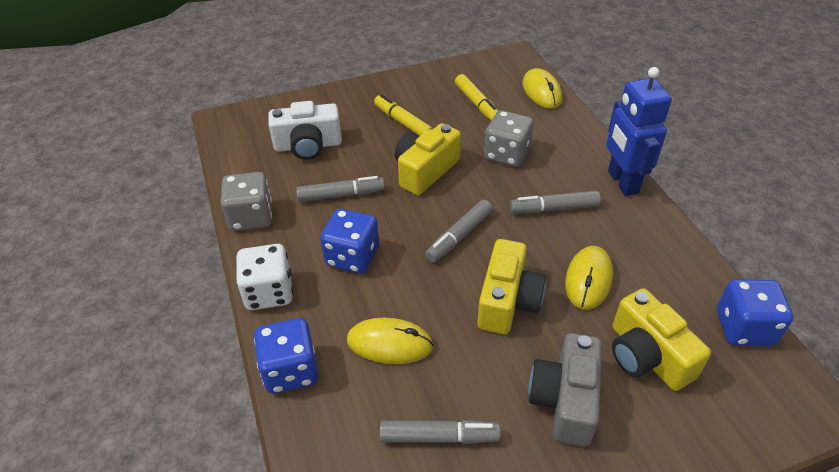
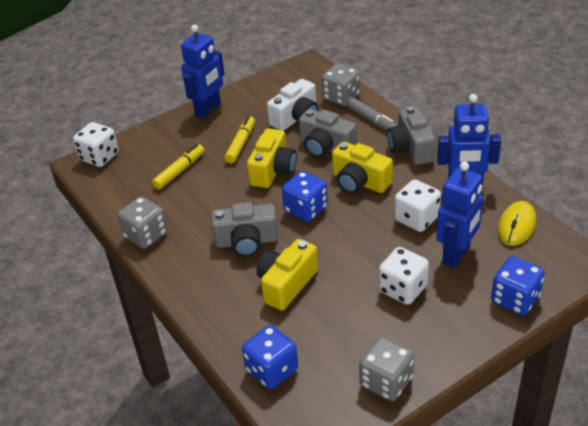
blue robot: [606,67,672,196] = 1 -> [181,25,224,118] [436,161,483,268] [437,94,501,188] = 3
grey camera: [528,333,602,447] = 1 -> [211,202,278,257] [299,109,357,158] [387,106,435,165] = 3
grey dice: [221,172,272,231] [484,110,534,167] = 2 -> [117,197,167,249] [322,64,360,106] [359,336,414,401] = 3
grey marker: [296,176,385,202] [380,420,501,444] [425,200,492,263] [510,191,601,213] = 4 -> [347,97,398,131] = 1
white dice: [236,244,293,310] = 1 -> [73,122,119,167] [379,247,429,305] [394,179,441,232] = 3
yellow mouse: [347,318,434,364] [523,68,562,109] [565,246,613,310] = 3 -> [498,201,536,246] = 1

